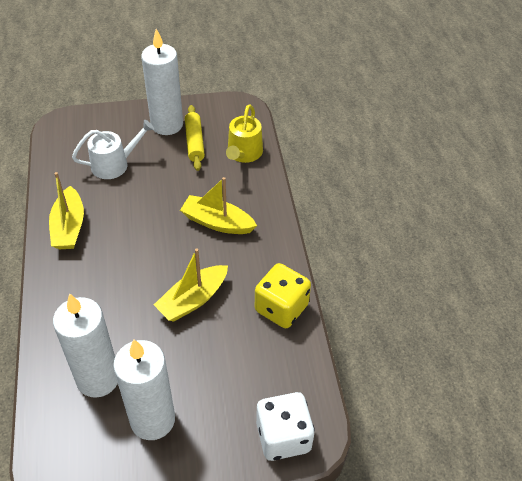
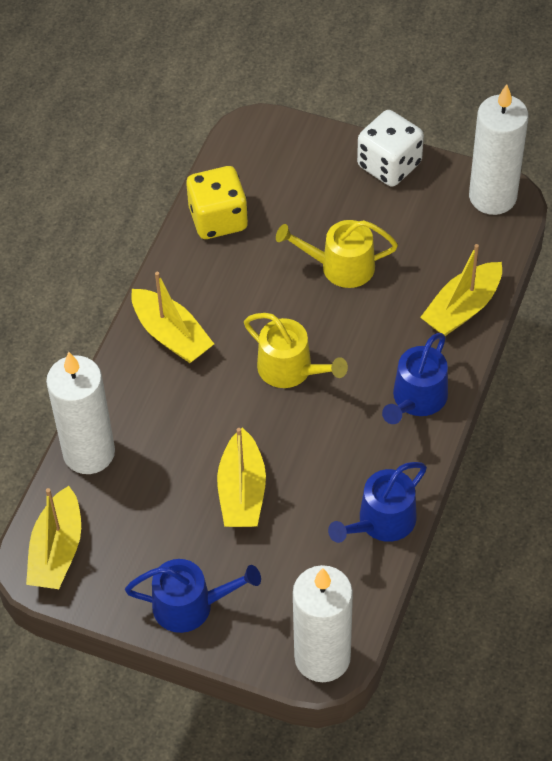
blue watering can: none = 0 -> [125,559,261,633] [328,462,427,543] [382,333,448,424] = 3
white watering can: [72,120,154,179] = 1 -> none = 0
yellow boat: [49,172,84,249] [154,248,228,322] [180,177,257,234] = 3 -> [26,486,81,589] [131,272,214,363] [217,428,266,527] [420,244,502,336] = 4
yellow rolling pin: [185,105,205,171] = 1 -> none = 0
yellow watering can: [226,104,263,163] = 1 -> [244,313,348,388] [276,220,398,288] = 2

